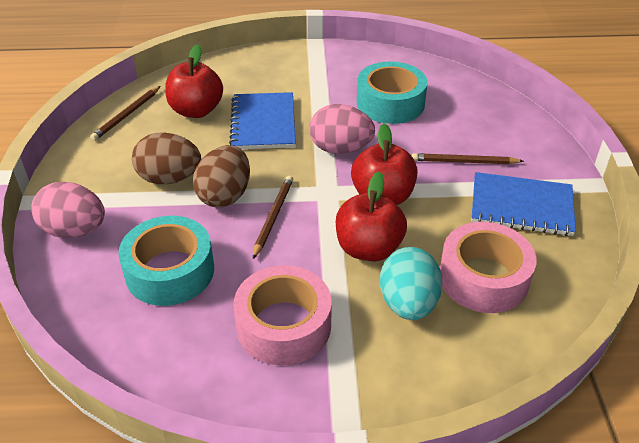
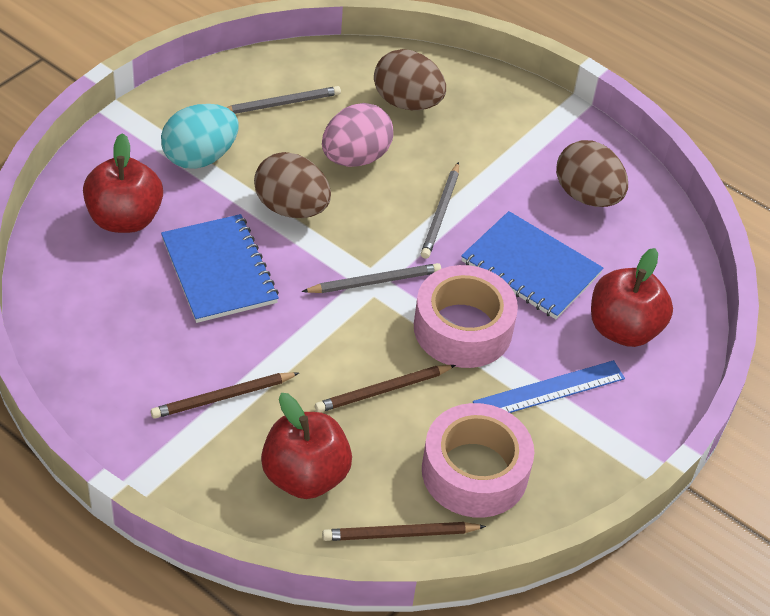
blue ruler: none = 0 -> [473,360,625,413] = 1
brown egg: [132,133,201,184] [193,145,250,207] = 2 -> [254,152,331,218] [374,49,446,110] [556,140,628,207] = 3
grey pencil: none = 0 -> [226,86,341,114] [302,263,441,293] [421,162,459,259] = 3
pink egg: [31,182,105,238] [309,104,375,154] = 2 -> [322,103,393,167] = 1
turquoise tape: [118,216,214,306] [357,62,427,124] = 2 -> none = 0

